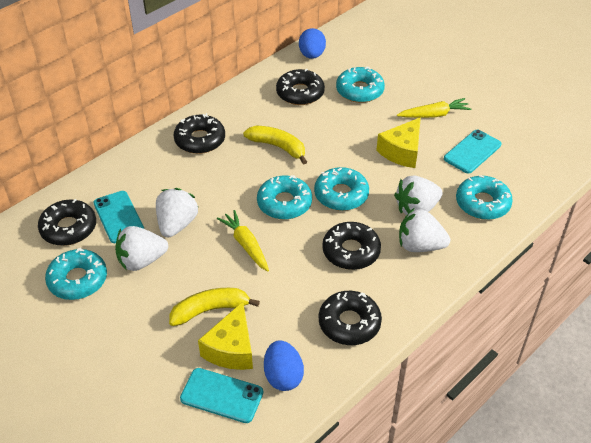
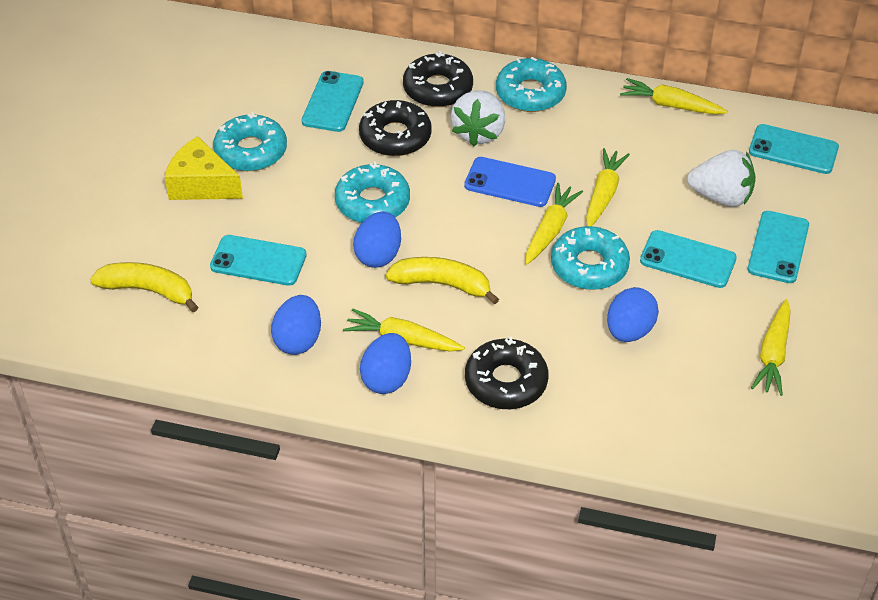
black donut: [38,199,96,246] [174,113,225,154] [276,69,325,105] [319,291,382,345] [322,222,381,270] = 5 -> [359,100,432,156] [403,51,473,107] [465,336,548,409] = 3
blue egg: [264,341,304,391] [299,28,326,59] = 2 -> [271,295,321,355] [353,212,401,268] [360,333,411,394] [607,287,659,342] = 4
blue phone: none = 0 -> [464,157,556,207] = 1
turquoise donut: [45,248,107,300] [257,175,312,219] [314,167,369,211] [336,67,385,103] [456,175,513,220] = 5 -> [213,112,287,171] [335,162,410,223] [496,57,567,112] [551,226,630,290] = 4
turquoise phone: [93,191,144,243] [180,368,263,423] [444,130,501,174] = 3 -> [210,235,307,286] [302,71,364,132] [640,230,737,288] [748,211,809,283] [749,124,839,174] = 5
white strawberry: [115,226,168,271] [156,188,198,238] [394,175,443,215] [399,208,450,252] = 4 -> [451,91,505,147] [687,150,756,207] = 2
yellow carrot: [217,210,269,271] [397,98,471,118] = 2 -> [343,309,465,352] [526,183,583,264] [586,148,630,226] [620,78,728,115] [751,299,791,396] = 5
yellow cheese: [198,302,253,370] [376,117,421,168] = 2 -> [165,136,243,200] = 1

